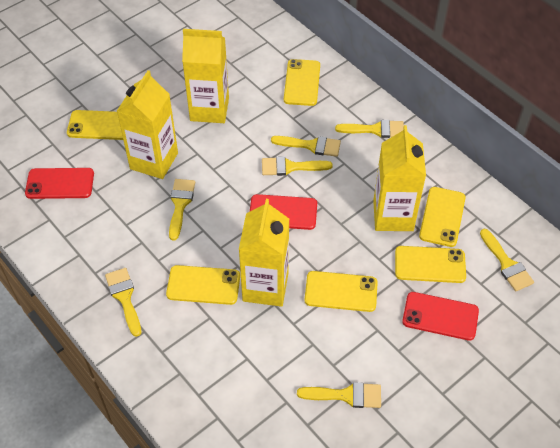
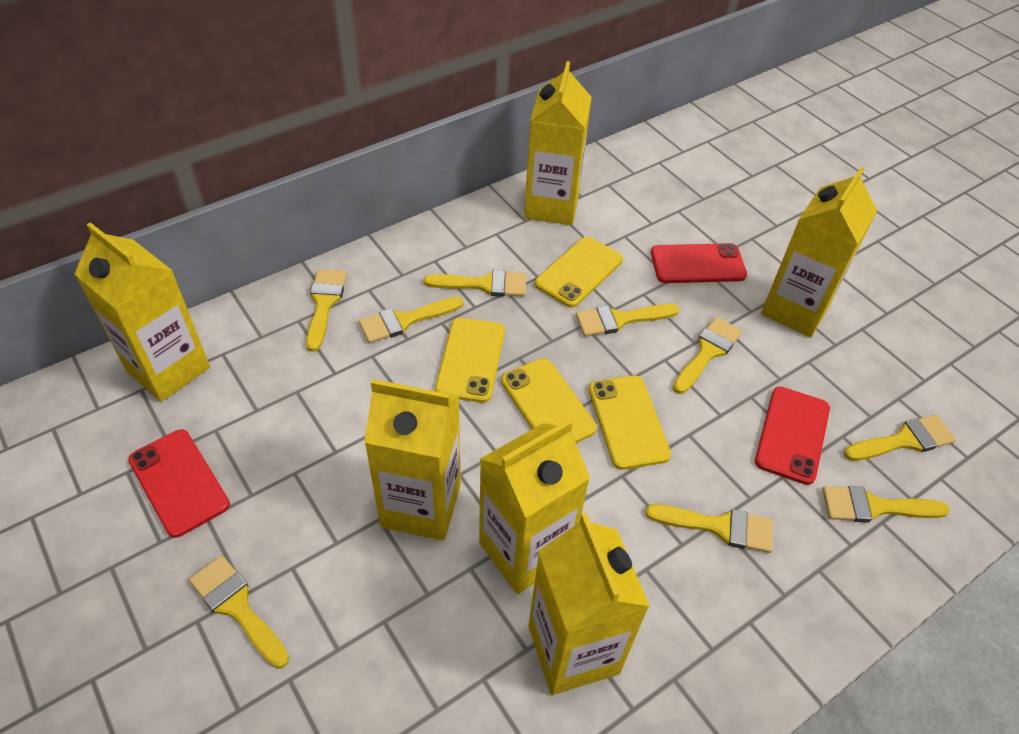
yellow brush: [105,268,141,337] [169,179,195,241] [262,156,333,176] [271,136,341,157] [297,382,381,408] [335,120,404,138] [480,229,534,291] = 7 -> [189,555,289,669] [306,269,347,352] [359,297,463,343] [424,270,526,297] [576,304,679,336] [645,504,773,553] [673,317,742,394] [822,486,950,523] [844,415,956,461] = 9
yellow carton: [117,70,178,179] [182,29,229,123] [239,199,289,307] [373,125,426,231] = 4 -> [75,222,210,402] [364,379,461,541] [479,419,590,594] [524,61,592,225] [528,513,650,695] [761,166,877,337] = 6
yellow phone: [67,110,123,140] [166,265,240,305] [284,59,320,106] [305,271,378,312] [395,246,466,283] [419,187,466,247] = 6 -> [435,318,505,403] [501,358,597,443] [535,236,623,308] [589,375,671,470] = 4

